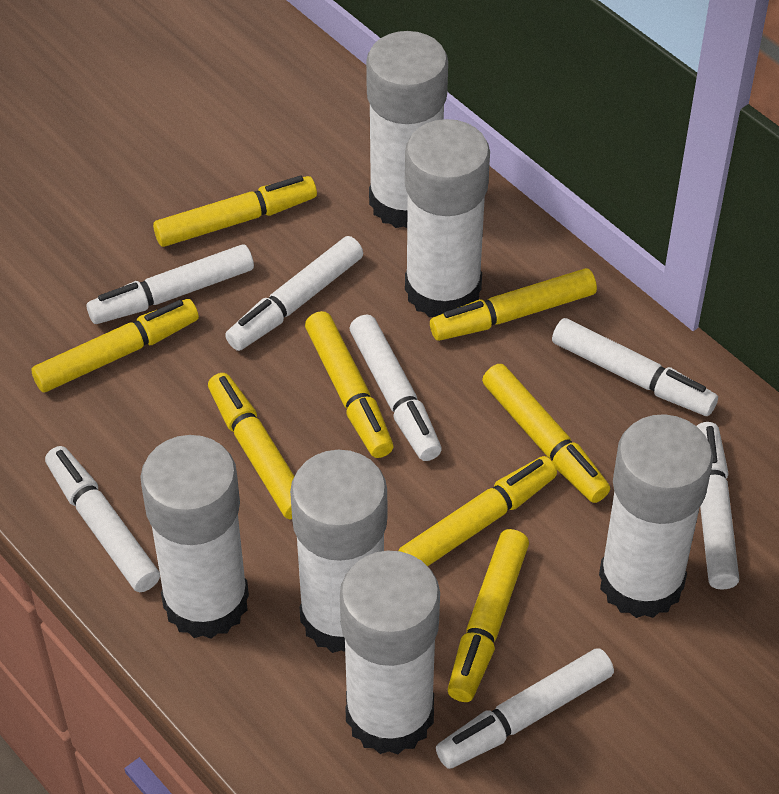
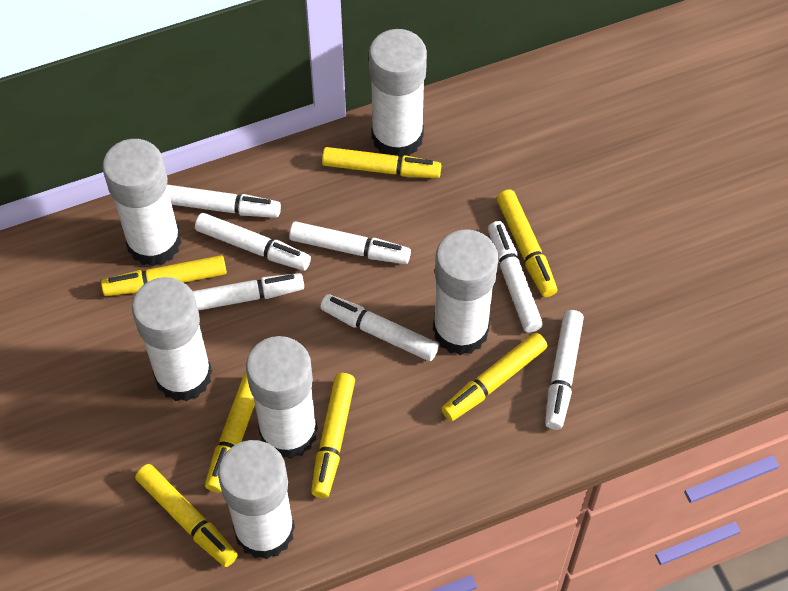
yellow marker: [31,299,199,392] [153,176,317,247] [208,373,294,519] [305,311,393,458] [398,456,557,567] [430,268,597,341] [448,529,529,702] [482,364,610,503] = 8 -> [101,255,227,296] [135,464,238,567] [205,371,255,492] [311,373,355,498] [322,147,441,178] [442,333,548,421] [497,189,557,297] = 7

